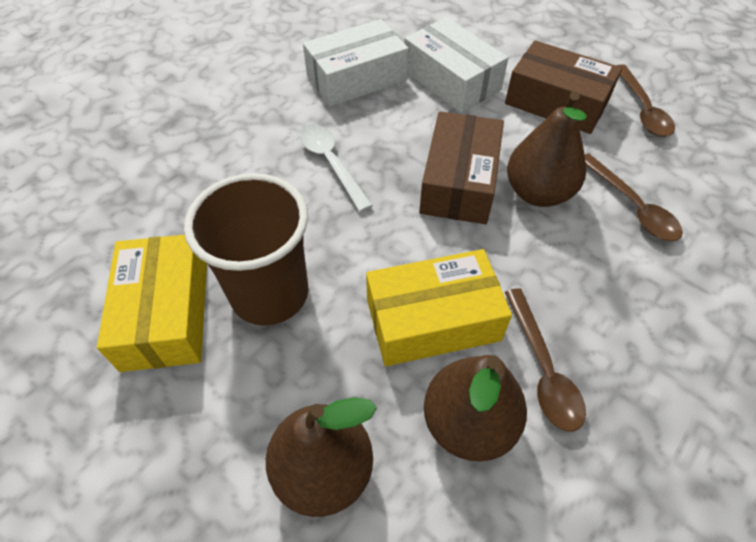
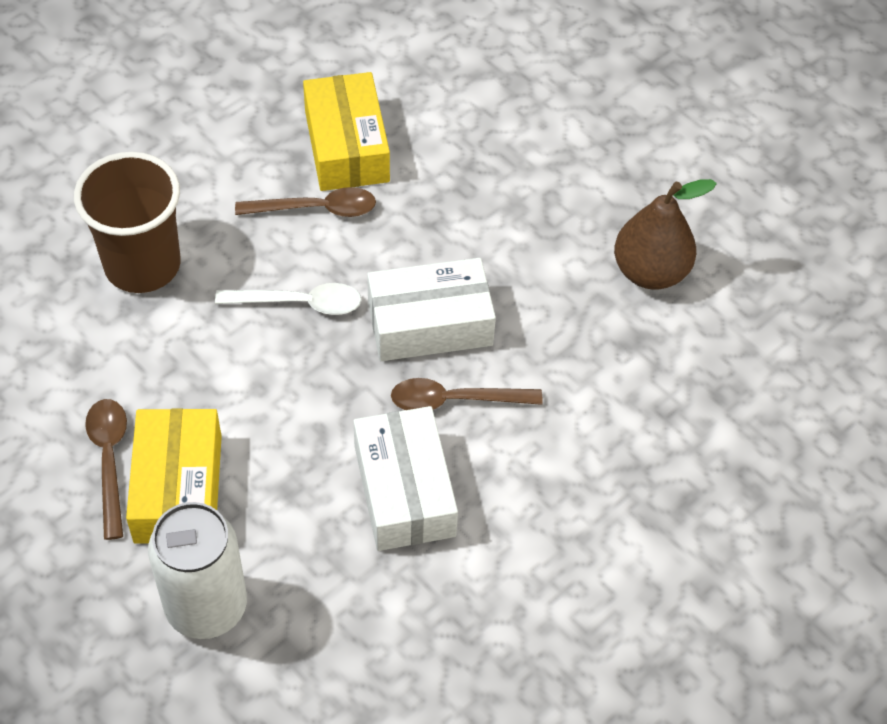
brown box: [419,112,504,224] [505,40,622,134] = 2 -> none = 0
brown pear: [266,397,377,517] [424,355,527,462] [507,92,587,207] = 3 -> [614,179,717,289] = 1
white can: none = 0 -> [148,502,247,639] = 1

